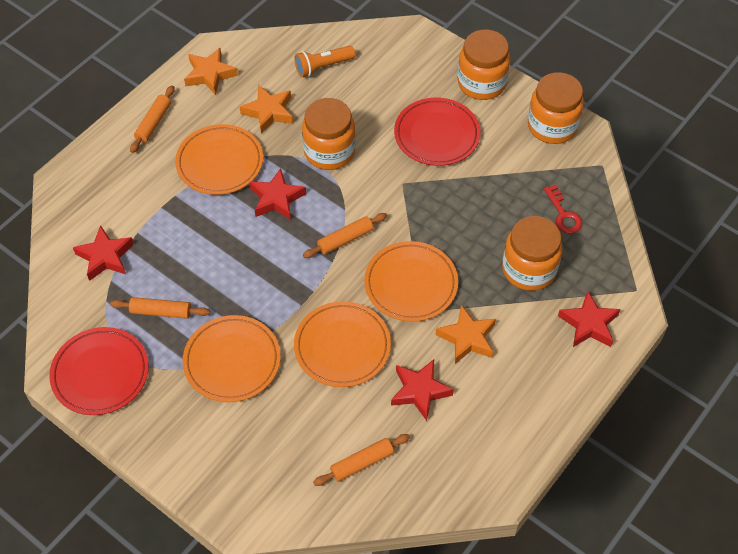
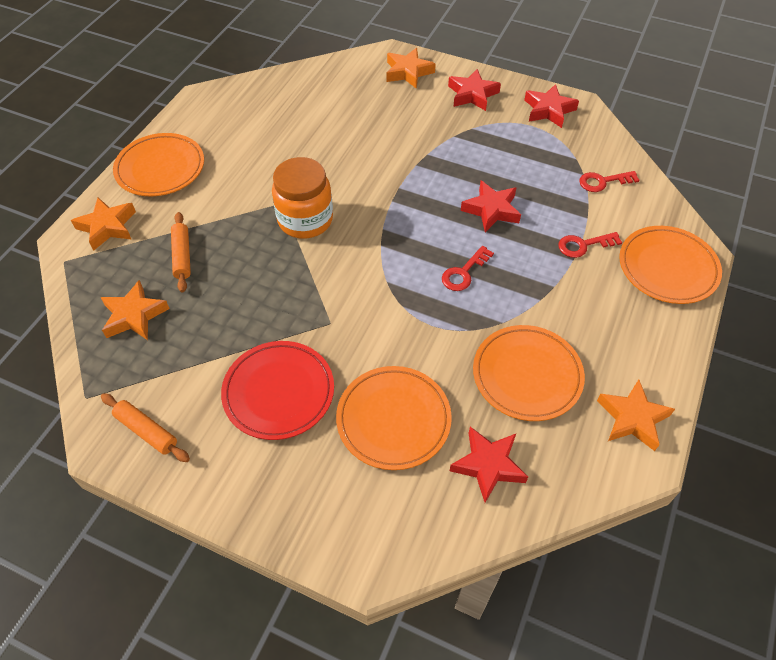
orange flashlight: [295,46,355,77] = 1 -> none = 0
orange jar: [302,98,356,170] [458,30,510,100] [502,216,563,291] [528,72,584,144] = 4 -> [272,157,333,239] = 1
orange rolling pin: [110,297,210,319] [130,85,174,153] [303,213,387,258] [313,434,410,486] = 4 -> [101,393,190,462] [171,212,191,293] = 2
orange star: [184,48,238,95] [240,85,293,134] [436,305,496,364] = 3 -> [71,197,136,251] [100,280,170,340] [386,48,436,89] [597,379,675,451] = 4
red key: [544,185,582,233] = 1 -> [442,246,494,291] [558,232,622,258] [579,171,640,192] = 3
red plate: [49,327,149,415] [394,97,481,166] = 2 -> [221,341,334,440] = 1

